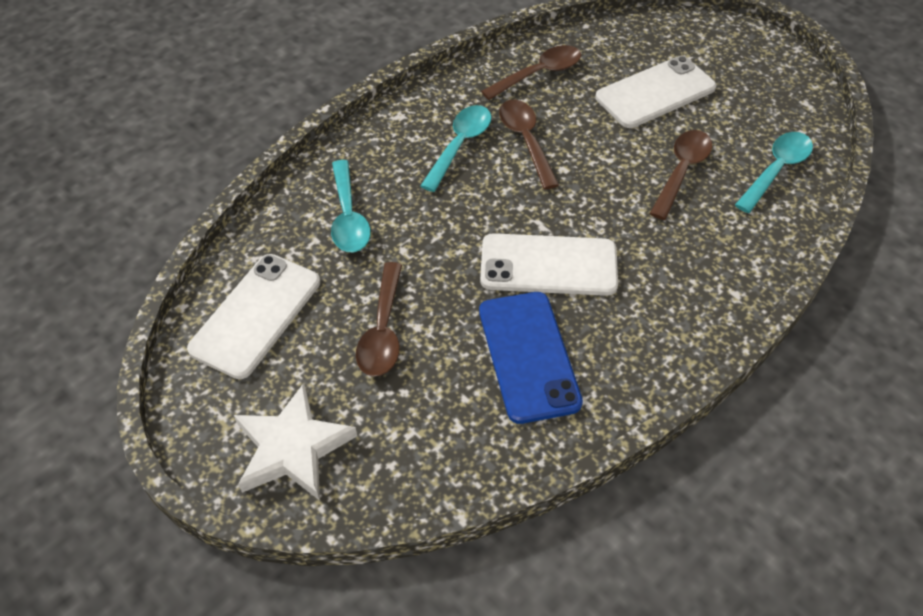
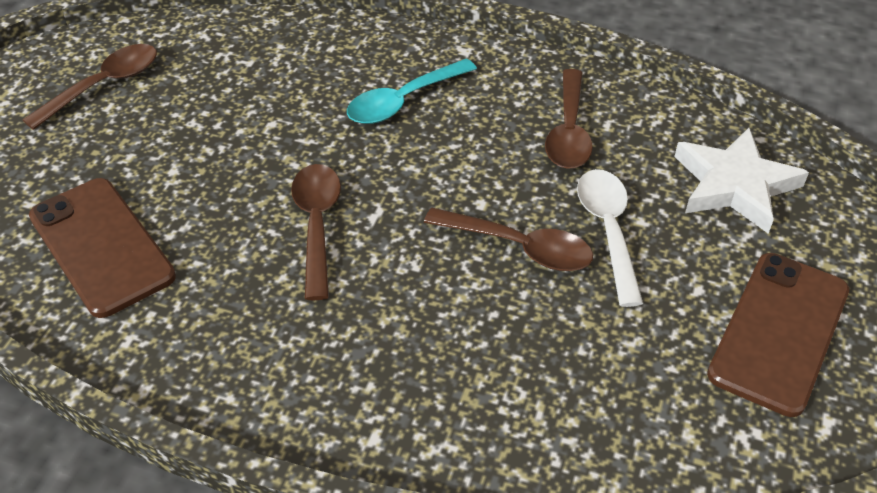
blue phone: [479,292,583,424] = 1 -> none = 0
brown phone: none = 0 -> [29,178,176,318] [707,253,849,417] = 2
turquoise spoon: [331,160,371,252] [420,105,491,192] [735,132,813,213] = 3 -> [347,59,477,124] = 1
white phone: [187,254,320,379] [480,233,618,296] [595,56,717,128] = 3 -> none = 0
white spoon: none = 0 -> [577,169,643,307] = 1

